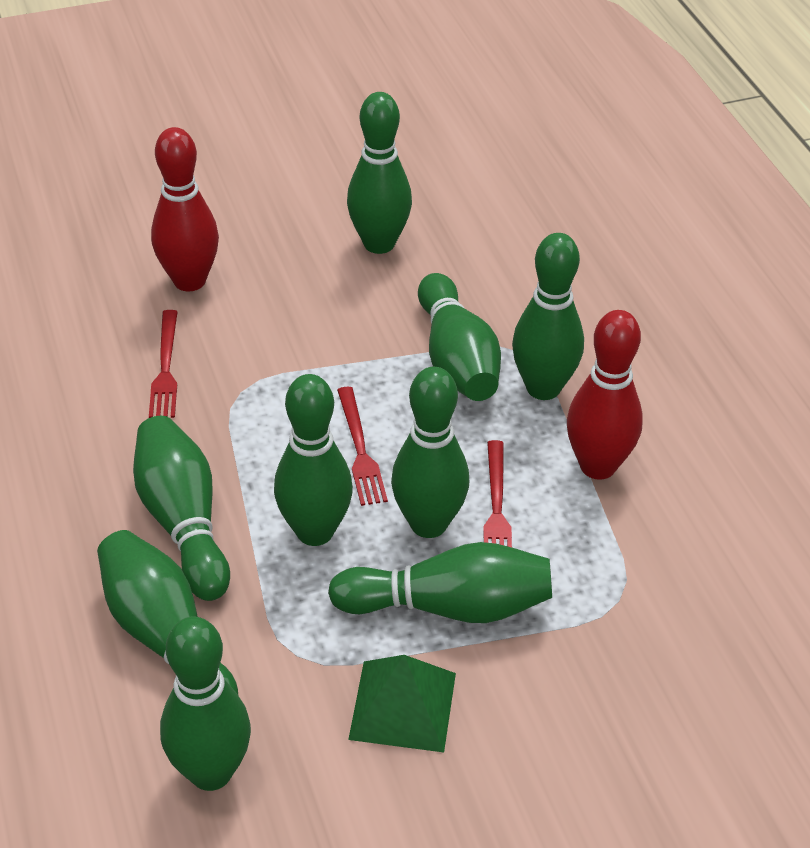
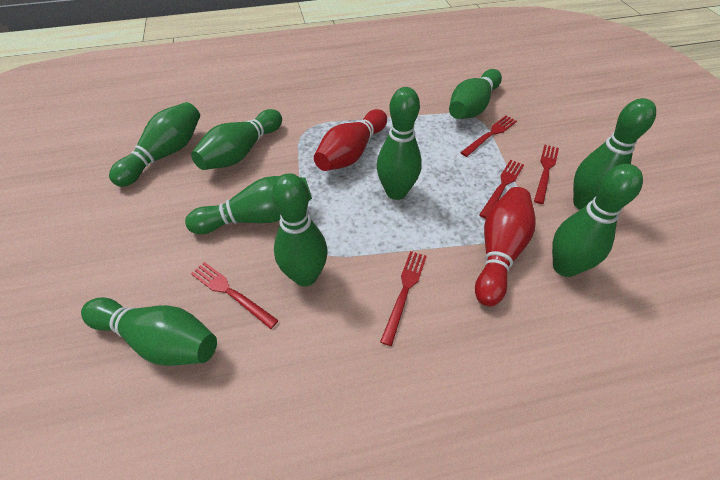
green pyramid: [348,655,456,752] = 1 -> none = 0
red fork: [149,310,178,418] [337,387,388,506] [483,440,512,547] = 3 -> [191,262,279,329] [380,251,427,346] [460,116,517,157] [479,160,524,219] [534,145,559,204] = 5

